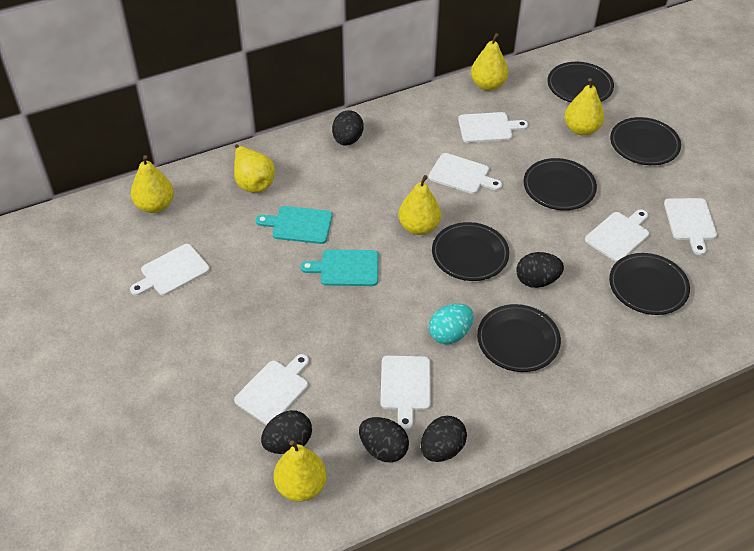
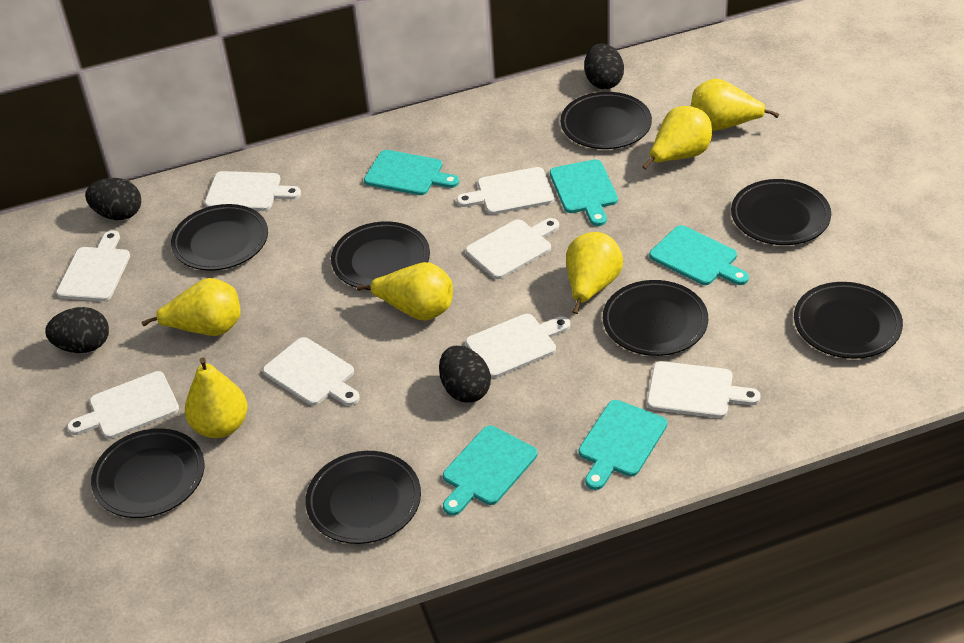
black egg: [261,410,312,454] [332,110,364,145] [359,417,409,463] [421,416,467,462] [516,252,564,288] = 5 -> [45,307,109,353] [85,178,141,220] [439,346,491,403] [584,43,624,89] = 4
black plate: [432,222,509,281] [477,304,561,372] [523,158,597,210] [548,62,614,102] [609,253,690,315] [610,117,681,165] = 6 -> [91,428,204,518] [171,204,268,271] [305,451,421,544] [331,221,430,290] [560,92,652,149] [603,280,708,356] [731,179,831,245] [794,282,903,359] = 8
turquoise cutting board: [256,206,332,244] [300,249,378,286] = 2 -> [364,150,459,195] [443,426,537,515] [550,159,618,226] [579,400,667,490] [649,225,749,285] = 5
turquoise egg: [429,303,474,344] = 1 -> none = 0
white cutting board: [130,244,210,296] [234,354,309,425] [380,356,431,430] [428,153,502,194] [458,112,528,143] [585,210,649,262] [664,198,717,255] = 7 -> [56,230,130,301] [67,371,179,439] [205,171,301,211] [263,337,360,406] [457,167,554,215] [465,314,570,378] [466,218,559,279] [647,361,761,418] = 8

